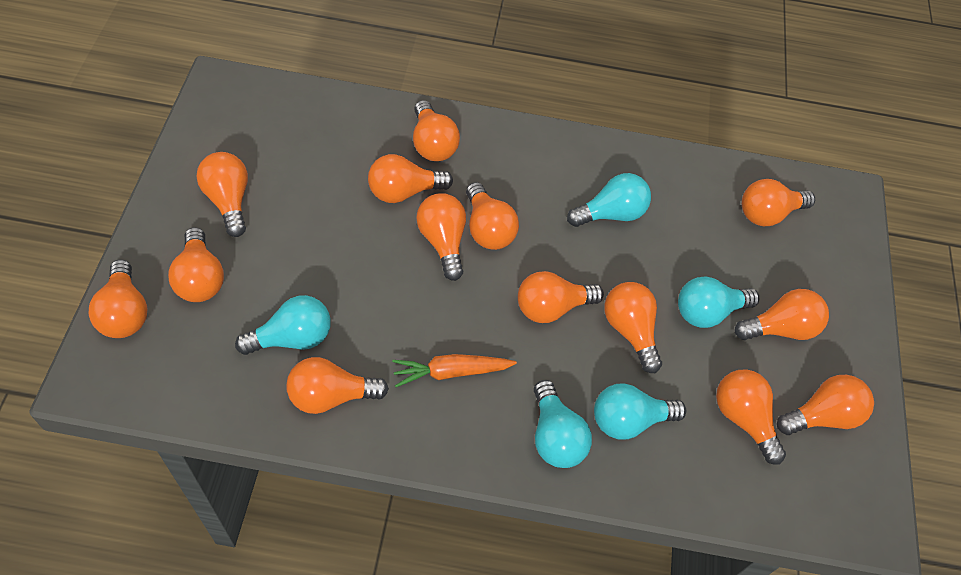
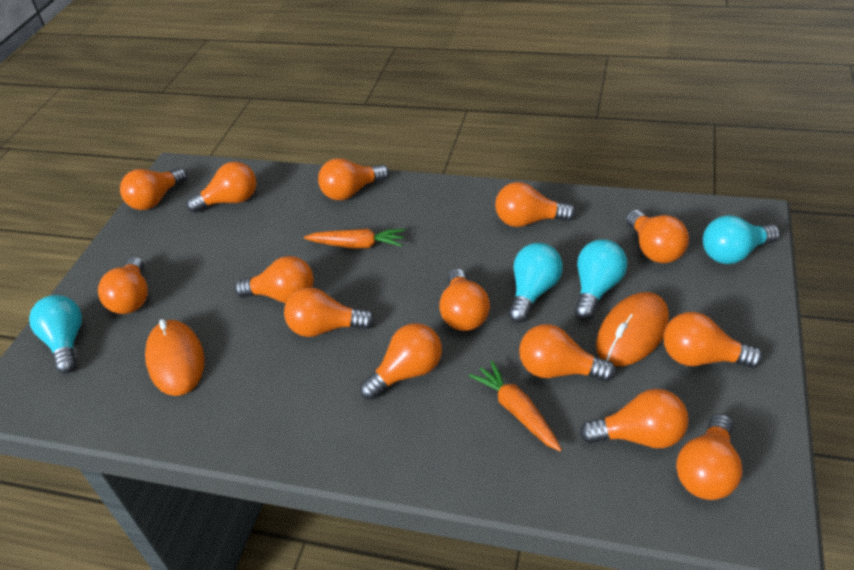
orange carrot: [392,354,517,387] = 1 -> [304,229,405,248] [469,361,562,451] = 2
orange mouse: none = 0 -> [145,319,205,396] [596,292,669,366] = 2
turquoise light bulb: [235,295,331,355] [534,380,592,468] [567,173,651,227] [594,383,686,440] [678,277,759,328] = 5 -> [29,295,82,374] [509,243,563,323] [574,239,627,320] [703,215,780,264] = 4

